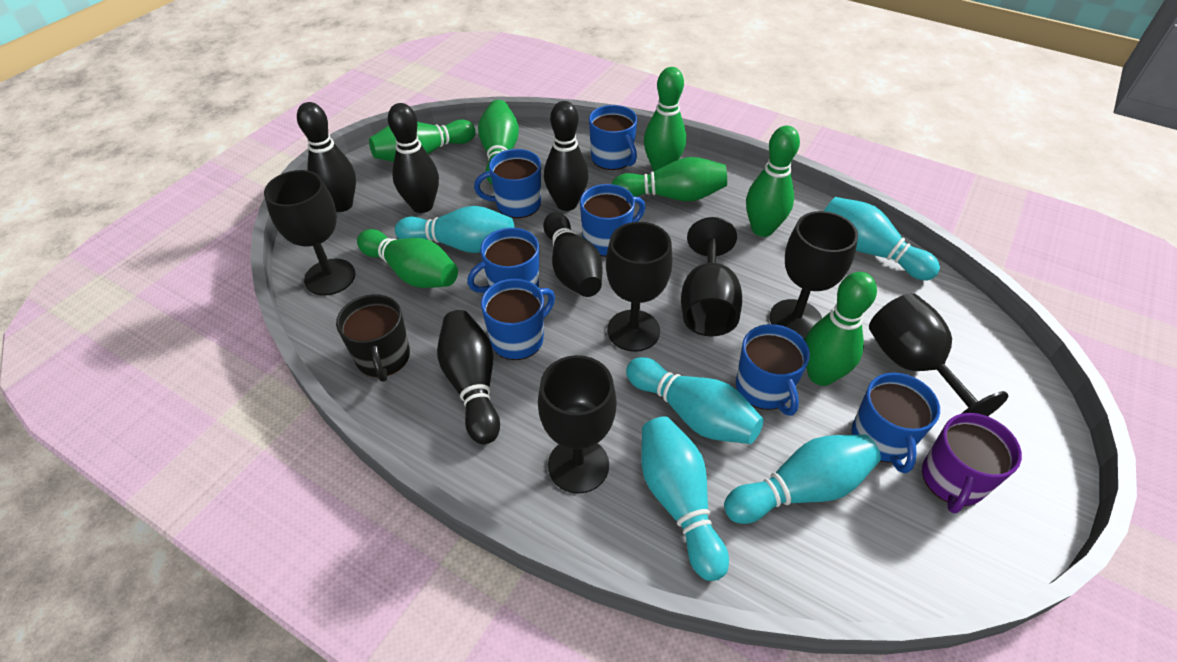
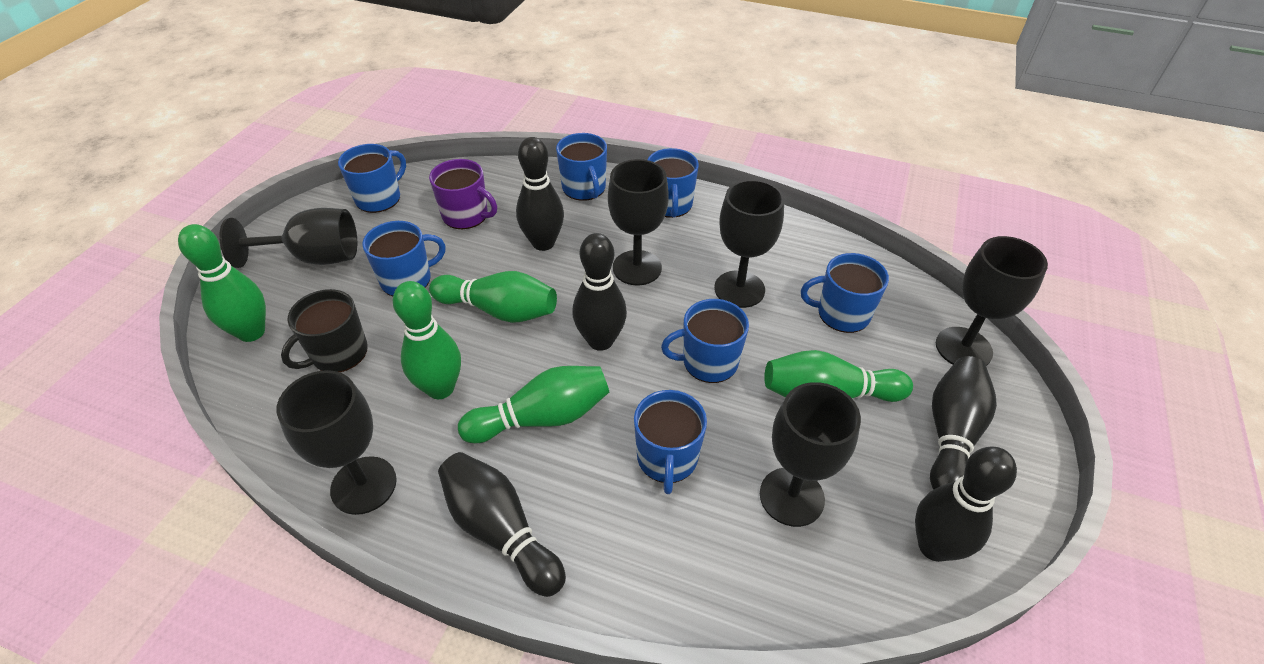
green bowling pin: [357,229,458,288] [369,119,476,162] [478,100,519,185] [612,157,727,201] [644,67,686,172] [746,126,800,237] [805,272,877,386] = 7 -> [178,224,266,342] [393,281,461,399] [429,271,557,323] [458,366,609,443] [764,350,913,402] = 5
turquoise bowling pin: [395,206,515,253] [626,357,764,444] [641,416,729,581] [724,434,881,524] [824,197,940,280] = 5 -> none = 0

